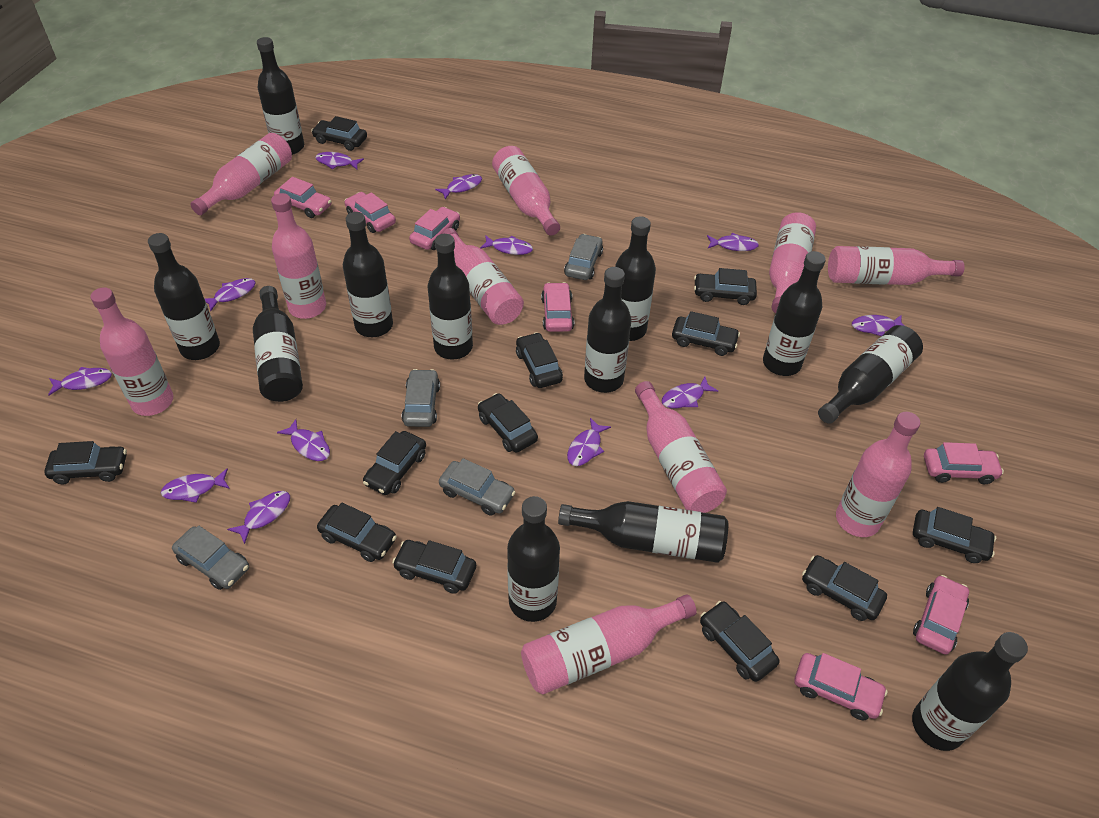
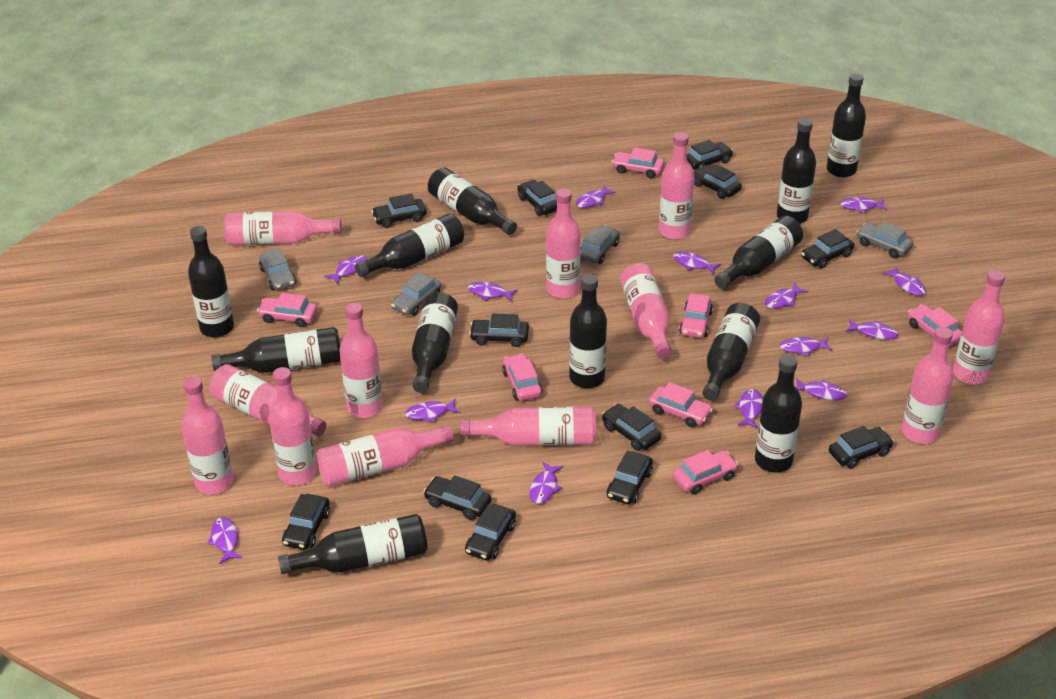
pink bottle: [90,287,173,416] [190,133,292,215] [271,193,326,319] [442,228,524,325] [492,146,560,236] [521,595,697,694] [635,381,727,513] [769,212,816,313] [828,246,965,285] [836,412,920,537] = 10 -> [182,376,233,495] [209,364,326,436] [224,211,342,245] [269,367,317,485] [316,425,454,486] [340,303,383,418] [461,406,596,446] [546,188,581,299] [620,263,672,359] [659,132,695,240] [901,327,954,444] [953,270,1005,385] = 12
purple fish: [48,367,112,396] [161,468,230,503] [205,278,256,311] [227,491,290,544] [277,419,330,461] [315,152,364,169] [435,174,482,199] [480,235,533,255] [567,418,611,466] [662,377,718,408] [707,233,759,251] [852,315,905,336] = 12 -> [207,517,242,564] [325,255,367,284] [405,398,460,422] [468,282,518,302] [529,462,563,504] [576,185,616,208] [673,252,721,275] [734,389,763,428] [765,282,808,309] [780,337,833,356] [796,378,848,400] [840,197,887,213] [846,319,899,340] [883,267,926,296] = 14

